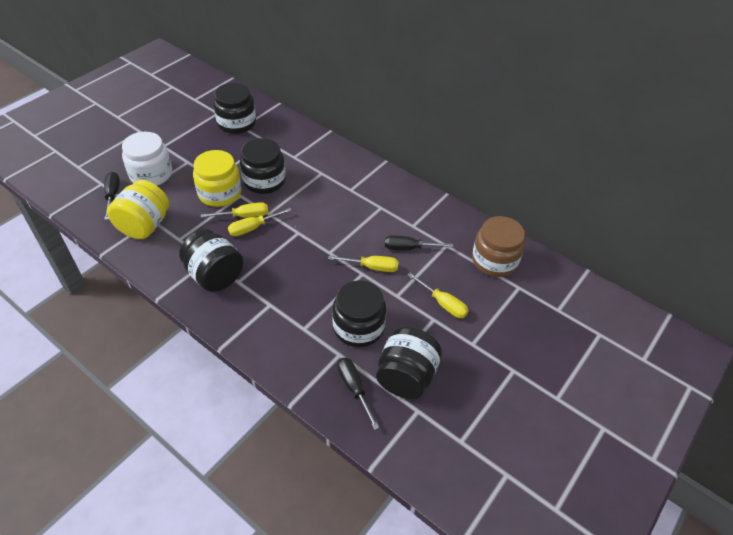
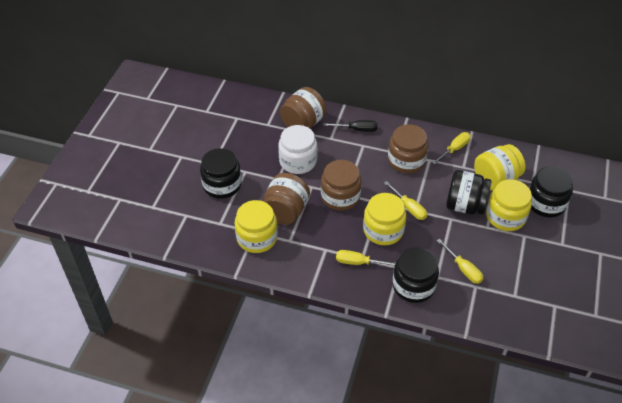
black jar: [179,229,244,292] [213,83,256,134] [240,138,286,194] [332,280,386,347] [376,327,442,399] = 5 -> [200,148,242,199] [392,247,439,303] [446,170,491,214] [529,166,573,217] = 4
black screwdriver: [104,172,120,220] [337,358,379,430] [385,235,453,250] = 3 -> [323,120,377,132] = 1
brown jar: [472,216,525,277] = 1 -> [264,173,310,225] [280,87,327,128] [321,160,362,211] [388,124,428,173] = 4
yellow jar: [107,180,169,239] [193,150,241,207] = 2 -> [235,200,278,253] [363,193,406,245] [474,144,526,191] [486,179,532,231] = 4

